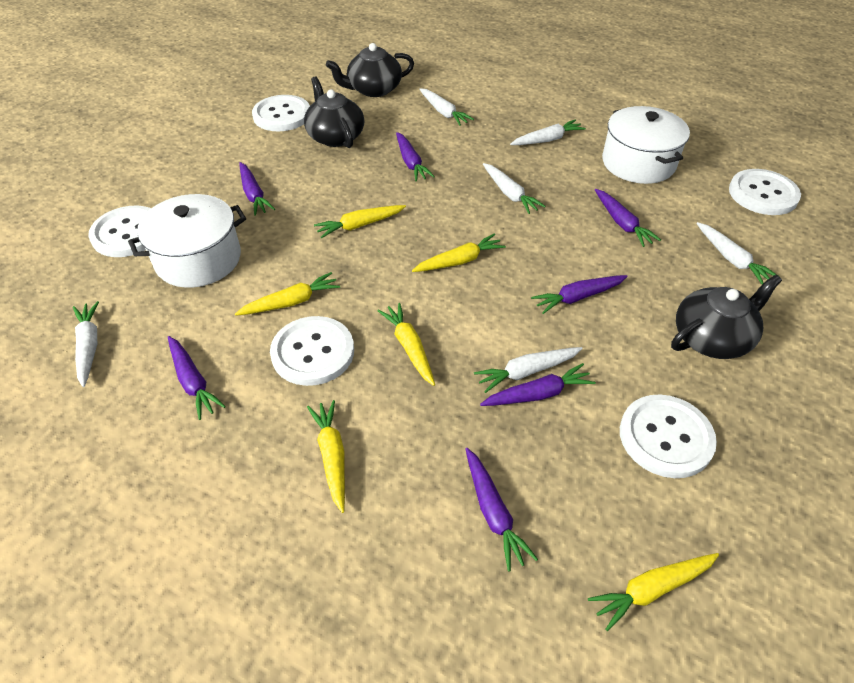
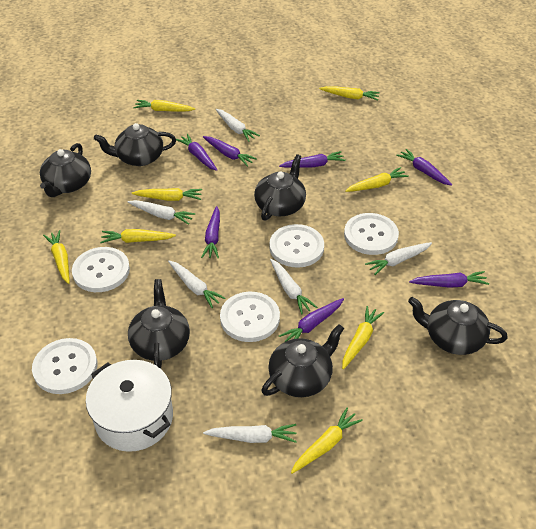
black teapot: [304,76,364,148] [326,43,414,97] [671,274,782,359] = 3 -> [40,143,91,197] [94,123,176,166] [128,279,190,369] [254,154,306,221] [261,324,344,397] [408,297,508,355] = 6
white pot: [128,194,246,288] [602,106,690,184] = 2 -> [86,360,173,452] = 1
yellow carrot: [235,272,340,316] [307,400,345,513] [314,205,406,239] [377,303,435,386] [412,234,506,272] [588,553,719,631] = 6 -> [43,230,69,284] [100,229,176,243] [132,188,202,201] [133,100,195,112] [291,408,363,474] [319,86,380,101] [342,306,384,369] [345,167,409,192] = 8

